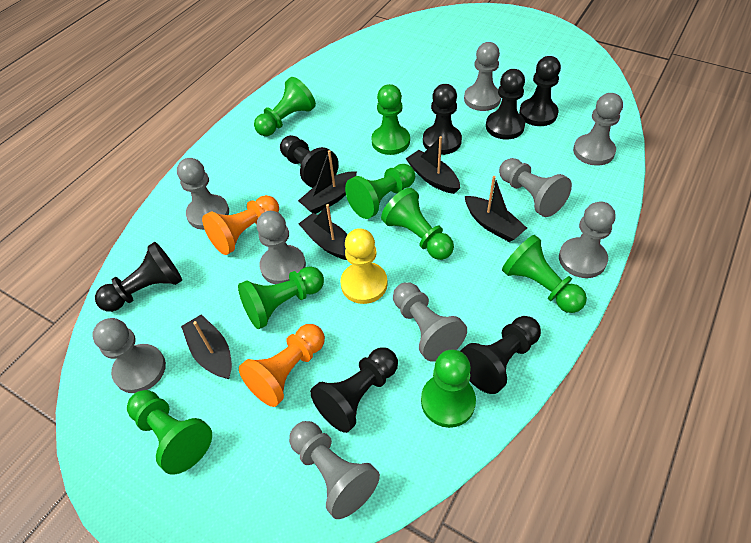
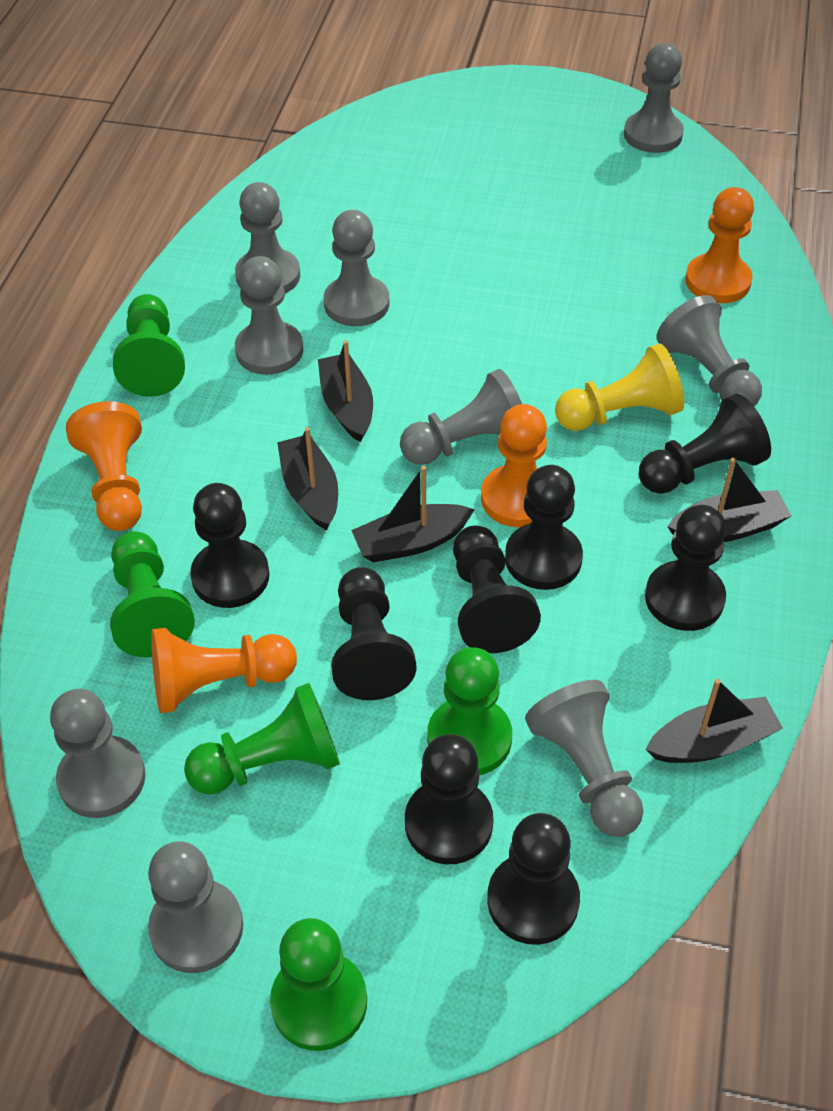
black pawn: [95,242,182,312] [280,135,339,188] [310,347,398,433] [423,84,462,155] [461,316,541,394] [486,69,525,140] [519,56,561,126] = 7 -> [190,483,270,608] [331,567,417,700] [405,734,493,864] [453,526,541,653] [487,813,580,945] [505,465,583,590] [639,394,771,494] [645,505,727,631] = 8
green pawn: [127,390,212,475] [238,266,324,329] [254,77,316,136] [345,164,415,219] [371,84,410,155] [381,188,454,260] [421,349,476,428] [502,235,587,313] = 8 -> [110,531,195,658] [113,294,185,397] [184,683,340,795] [270,918,367,1051] [427,647,512,775] = 5
orange pawn: [202,195,279,255] [239,324,325,407] = 2 -> [66,401,142,531] [151,628,297,713] [481,404,547,527] [685,187,754,303] = 4

